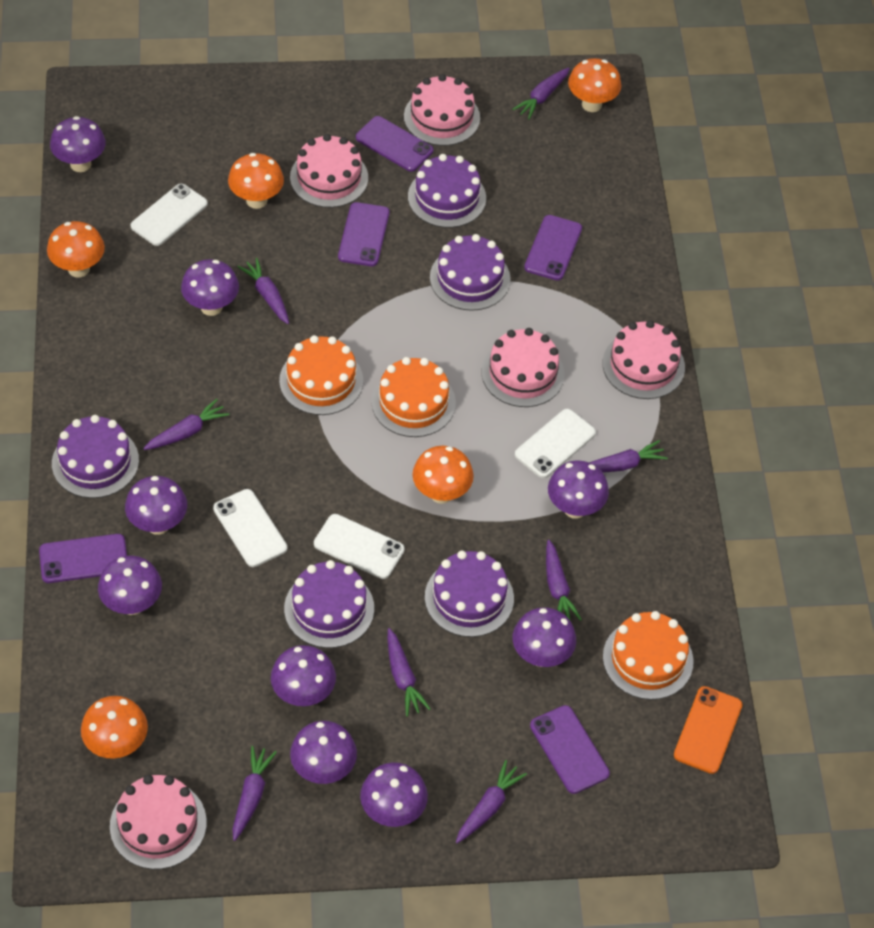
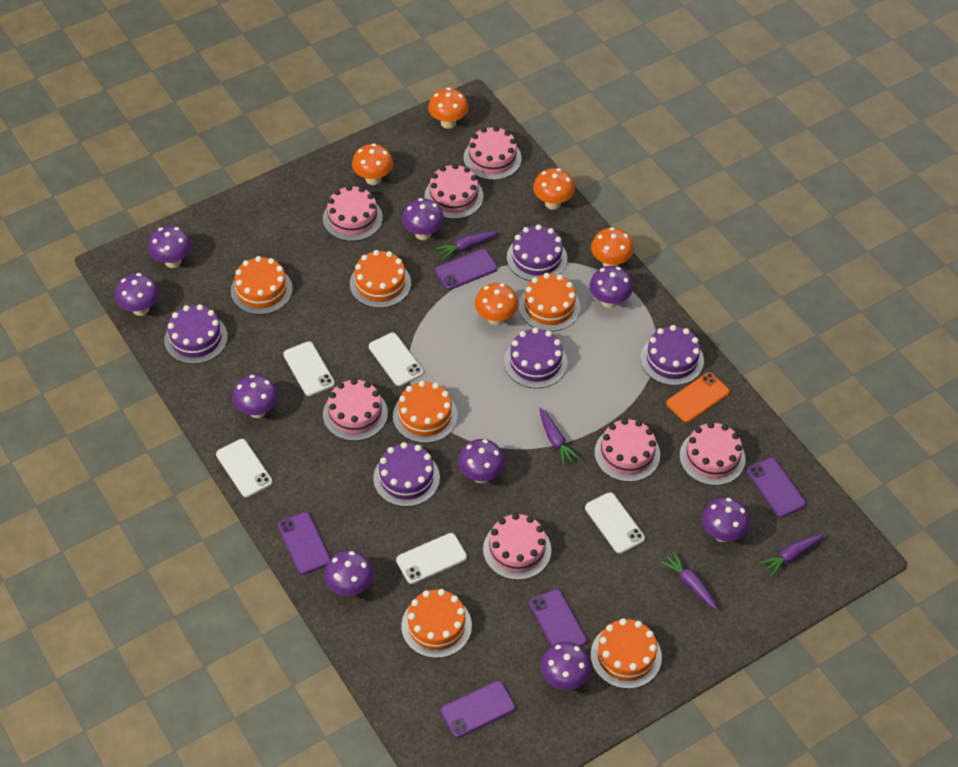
orange cake: [279,335,363,415] [371,357,456,437] [603,611,694,700] = 3 -> [231,256,293,315] [350,250,411,308] [393,381,458,443] [401,589,472,658] [519,273,580,332] [591,618,662,689] = 6
pink cake: [110,775,207,869] [290,134,368,208] [404,74,480,146] [482,328,565,407] [603,320,685,399] = 5 -> [323,185,383,241] [323,378,388,441] [424,164,484,219] [464,126,522,180] [483,513,551,580] [595,418,660,482] [680,422,746,486] = 7
purple carrot: [143,399,229,450] [232,746,277,841] [237,258,289,324] [387,628,431,717] [456,760,527,843] [512,68,570,119] [546,540,582,621] [589,440,668,473] = 8 -> [436,231,498,260] [539,408,580,465] [660,552,718,610] [760,534,824,577] = 4
white phone: [131,184,208,246] [213,489,287,567] [314,514,405,579] [515,409,596,478] = 4 -> [216,439,273,497] [283,341,335,396] [369,333,423,386] [396,533,467,584] [585,492,645,554] = 5

